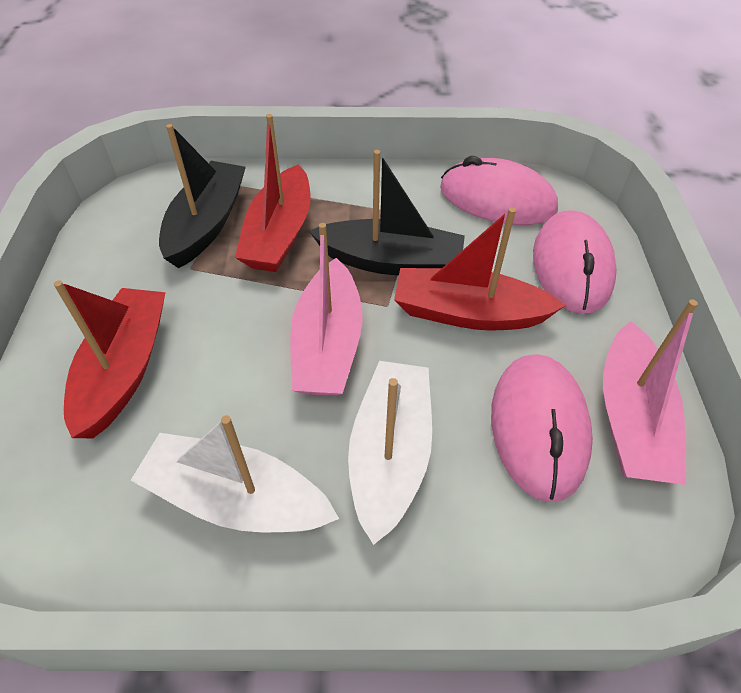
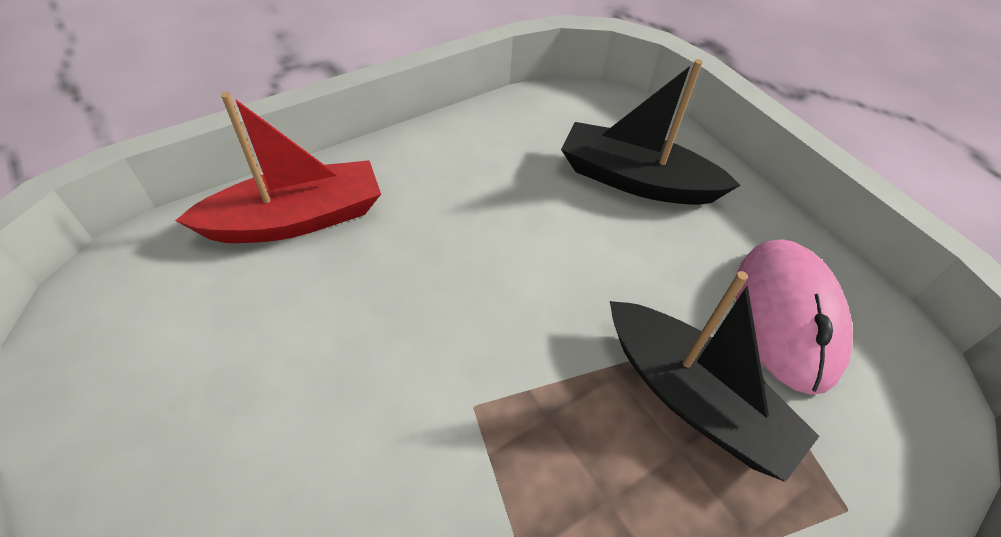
pink boat: [290,223,363,396] [603,299,698,485] = 2 -> none = 0
pink mouse: [440,156,558,225] [491,354,593,502] [533,210,617,314] = 3 -> [736,239,853,395] = 1
red boat: [54,280,166,438] [235,114,310,272] [394,207,566,330] = 3 -> [175,92,381,243] = 1
white boat: [131,415,339,532] [348,361,432,545] = 2 -> none = 0

